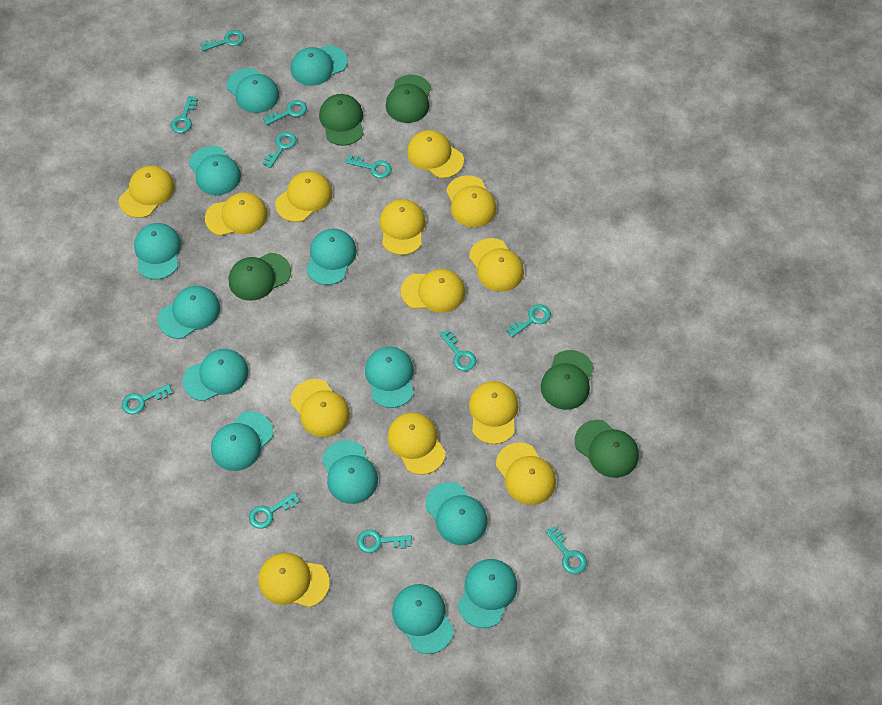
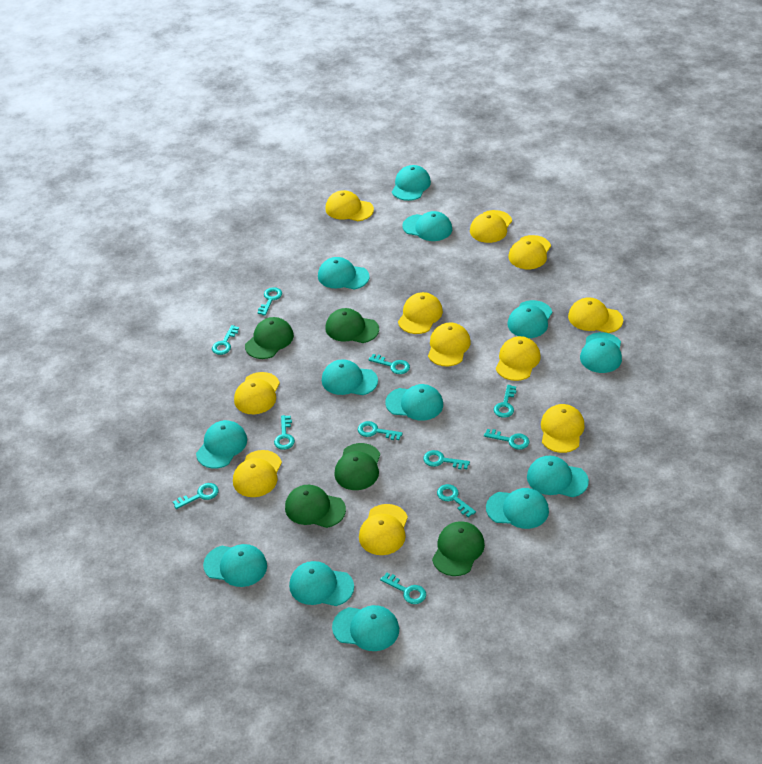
yellow cap: [119,166,175,218] [205,192,268,236] [258,553,330,607] [275,171,332,222] [291,379,350,437] [380,199,426,255] [387,412,446,475] [401,269,465,313] [407,130,464,178] [446,175,497,228] [469,238,524,292] [469,381,518,444] [496,442,556,505] = 13 -> [233,450,282,497] [234,372,280,414] [325,190,374,221] [359,504,408,555] [398,292,443,334] [428,322,471,366] [470,210,512,243] [496,336,541,381] [509,235,551,269] [541,404,585,453] [568,297,623,333] = 11

